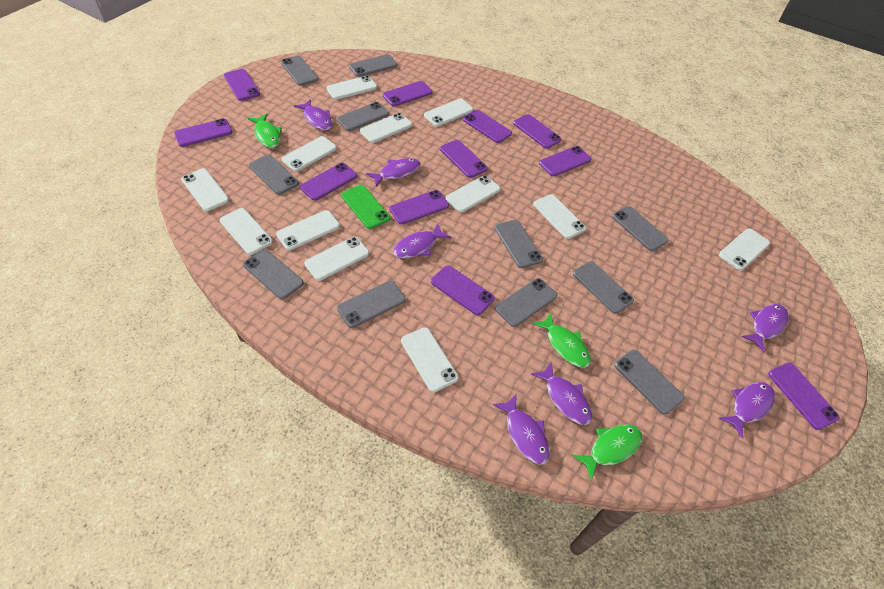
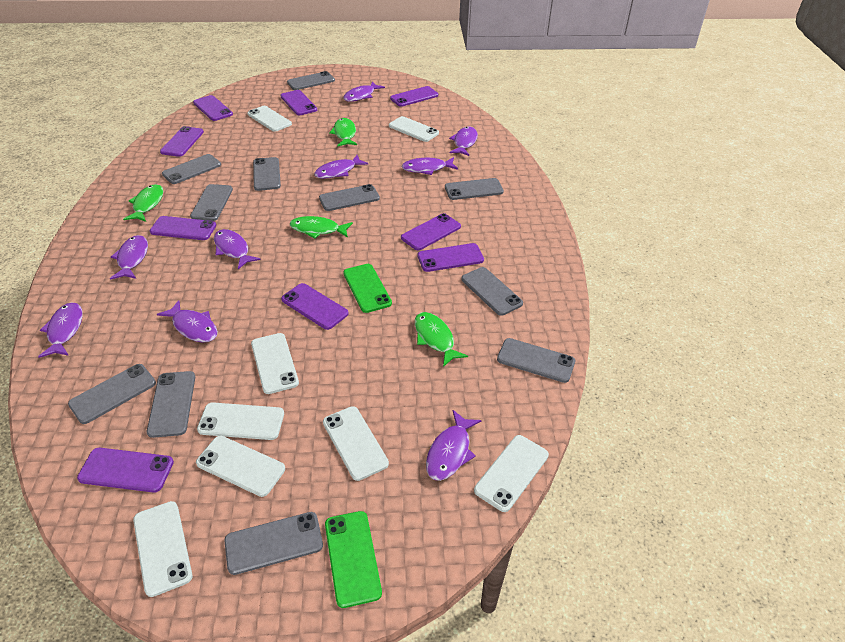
green fish: [248,114,282,148] [532,313,591,368] [572,425,642,481] = 3 -> [123,184,163,222] [290,216,353,238] [329,118,357,147] [415,312,468,367] = 4
green phone: [341,185,390,229] = 1 -> [325,511,382,608] [343,264,392,313] = 2
purple fish: [294,99,333,130] [366,158,421,187] [393,223,451,259] [493,393,550,465] [531,361,592,425] [719,382,775,439] [741,304,789,353] = 7 -> [38,302,83,358] [110,235,148,280] [157,300,218,342] [214,229,261,269] [314,155,369,179] [343,81,385,102] [402,157,458,175] [426,410,481,481] [449,127,478,156] = 9
purple phone: [174,119,233,147] [224,69,260,101] [300,163,357,201] [383,81,432,106] [390,190,449,225] [431,265,495,315] [440,140,487,178] [463,110,512,143] [513,114,561,149] [539,146,591,176] [768,362,840,430] = 11 -> [77,448,174,493] [150,216,216,240] [160,126,204,157] [193,95,233,121] [280,90,317,115] [281,283,349,330] [390,86,438,107] [401,213,461,250] [418,243,484,272] = 9
white phone: [181,169,229,211] [220,208,273,255] [276,210,340,250] [282,136,337,172] [304,237,369,281] [326,76,377,100] [360,113,412,143] [401,327,459,392] [424,98,473,127] [446,176,501,212] [533,194,586,239] [719,228,770,270] = 12 -> [133,501,192,597] [196,436,285,497] [197,402,284,440] [247,106,292,132] [251,333,299,394] [323,406,389,481] [389,116,439,142] [474,435,549,512] = 8

